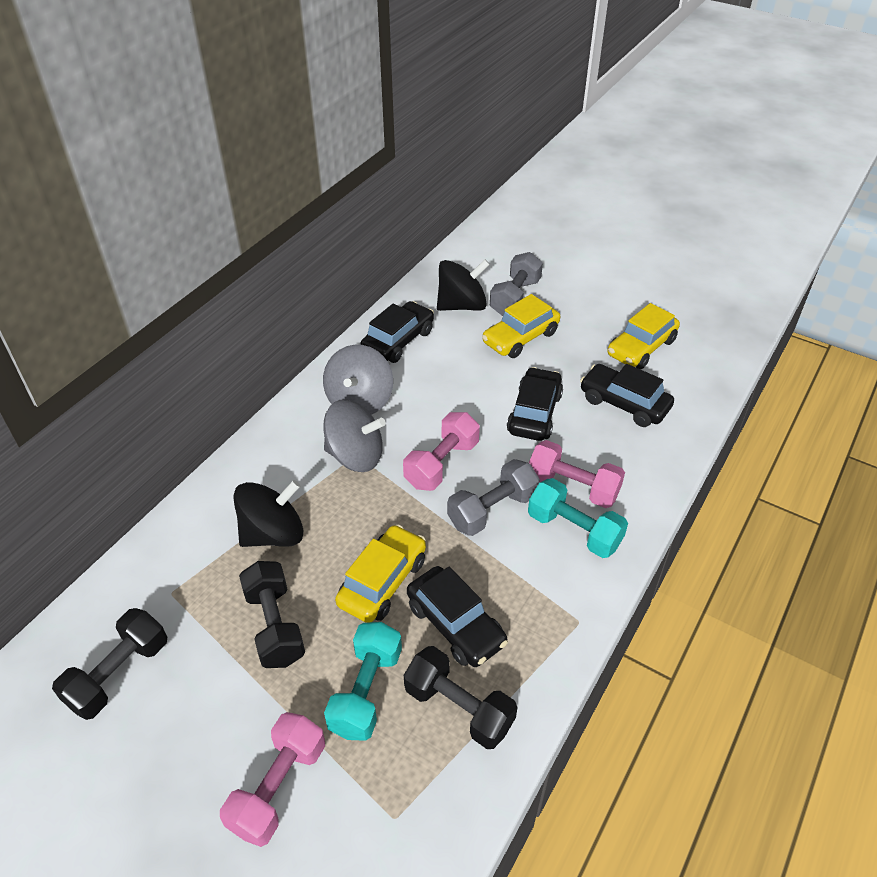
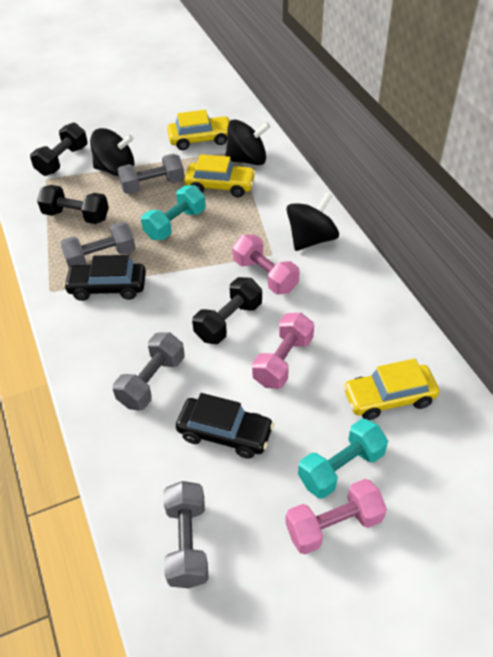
black car: [360,301,434,363] [407,566,508,667] [507,367,563,441] [580,364,674,427] = 4 -> [63,255,146,301] [176,393,274,459] = 2
black spinning top: [233,480,303,547] [437,259,490,311] = 2 -> [90,128,134,176] [226,119,270,165] [286,192,339,251] = 3
grey dumbbell: [447,459,540,536] [490,252,543,316] = 2 -> [60,222,136,267] [113,332,185,411] [117,154,185,194] [163,481,209,588] = 4
grey spinning top: [323,345,393,415] [323,399,386,472] = 2 -> none = 0

